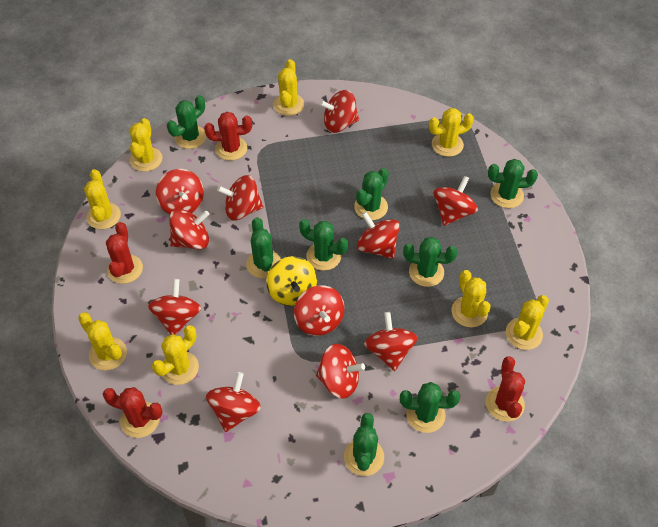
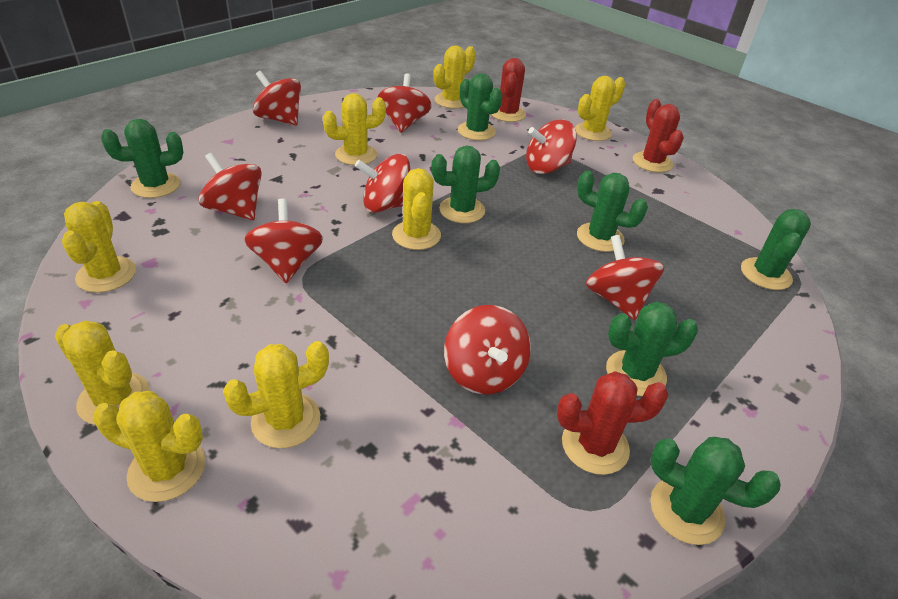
green cactus: [167,95,206,149] [246,217,281,278] [299,219,348,271] [344,413,384,476] [354,168,389,220] [400,382,460,433] [403,237,458,287] [488,159,538,208] = 8 -> [101,119,183,198] [432,146,500,223] [458,73,503,141] [577,170,648,252] [606,302,698,396] [650,437,781,545] [741,209,811,290] = 7
red cactus: [103,387,163,438] [106,222,143,284] [204,112,252,161] [486,356,525,422] = 4 -> [491,58,526,122] [557,371,669,475] [633,99,684,173] = 3
red spinning top: [148,279,201,335] [156,169,204,214] [169,209,209,250] [206,372,261,432] [217,175,263,220] [294,285,345,336] [316,344,365,399] [319,90,359,133] [357,212,400,259] [364,312,418,371] [433,176,478,226] = 11 -> [198,152,262,220] [244,199,323,283] [253,71,301,125] [355,154,411,213] [377,73,432,133] [444,305,531,394] [526,119,577,174] [586,235,664,320] = 8
yellow spinning top: [266,256,317,306] = 1 -> none = 0

